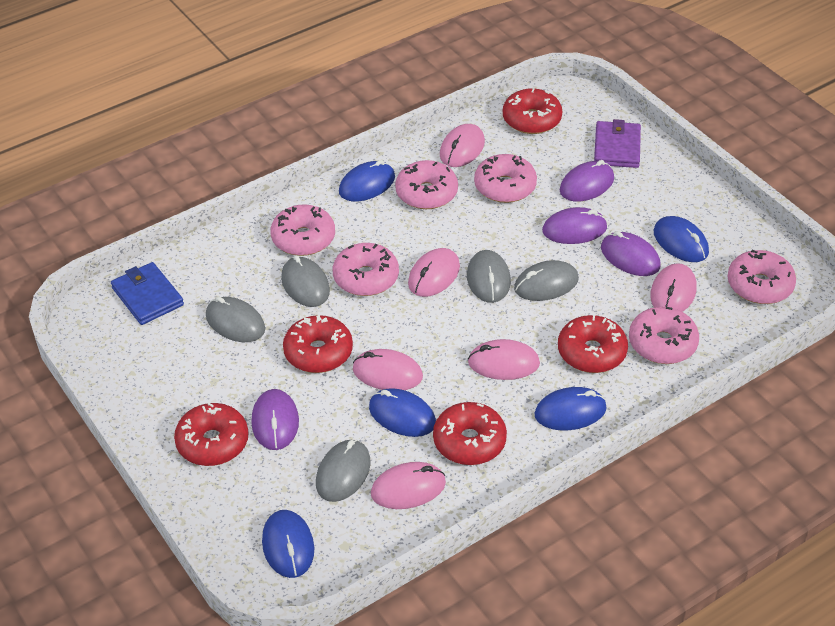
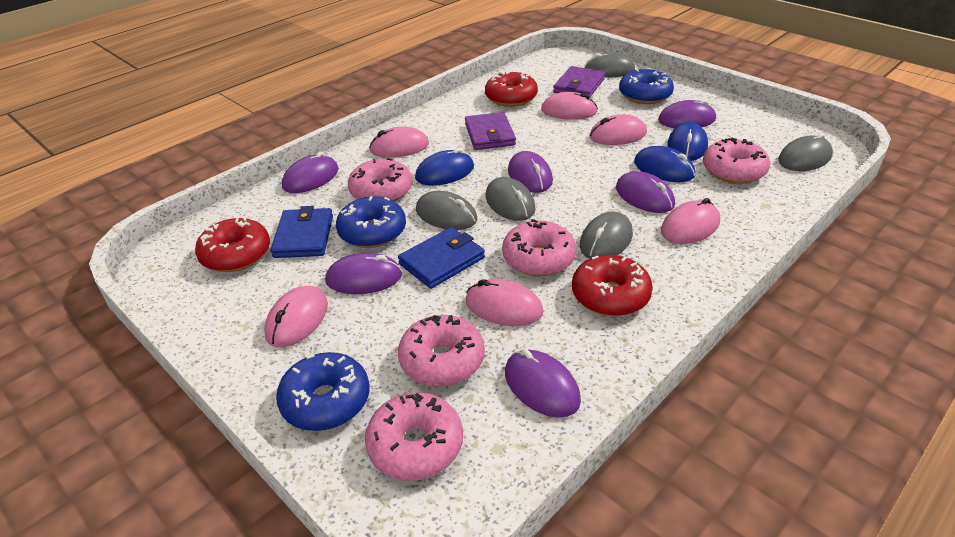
blue donut: none = 0 -> [276,352,370,431] [336,196,406,248] [619,68,674,104] = 3
blue mouse: [262,510,314,578] [339,160,395,201] [369,388,436,437] [534,387,607,430] [654,216,709,262] = 5 -> [415,148,474,186] [634,146,696,182] [668,122,708,161] = 3
blue wallet: [111,262,184,325] = 1 -> [271,206,333,258] [398,227,485,289] = 2
pink donut: [270,204,335,256] [333,243,399,296] [395,160,458,209] [474,154,537,203] [629,307,699,364] [728,250,796,304] = 6 -> [348,158,413,202] [365,392,463,481] [398,315,485,387] [502,219,577,276] [703,138,770,184] = 5
purple mouse: [251,389,299,450] [542,207,607,244] [560,160,614,202] [601,231,661,276] = 4 -> [282,152,339,193] [325,253,402,294] [505,349,581,418] [508,151,553,193] [616,171,675,213] [658,100,716,128] = 6
purple wallet: [594,119,641,168] = 1 -> [465,112,516,150] [553,66,605,98] = 2
red donut: [174,403,249,466] [283,315,353,373] [433,402,507,465] [503,88,562,134] [558,315,628,373] = 5 -> [195,217,270,272] [485,71,538,107] [572,255,653,316] = 3

